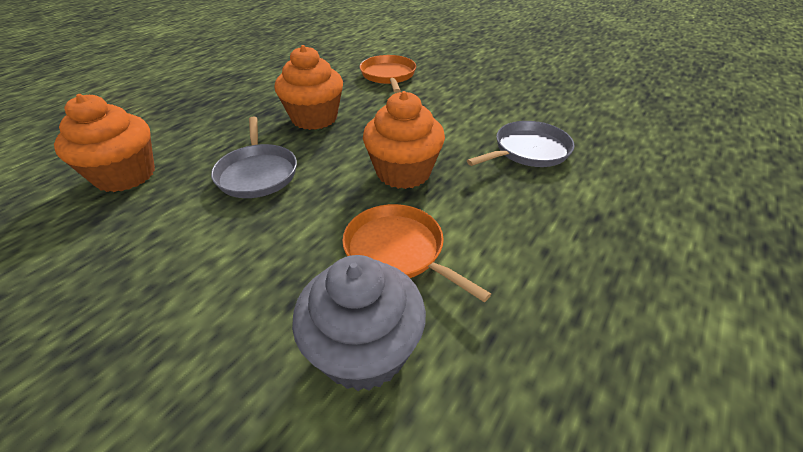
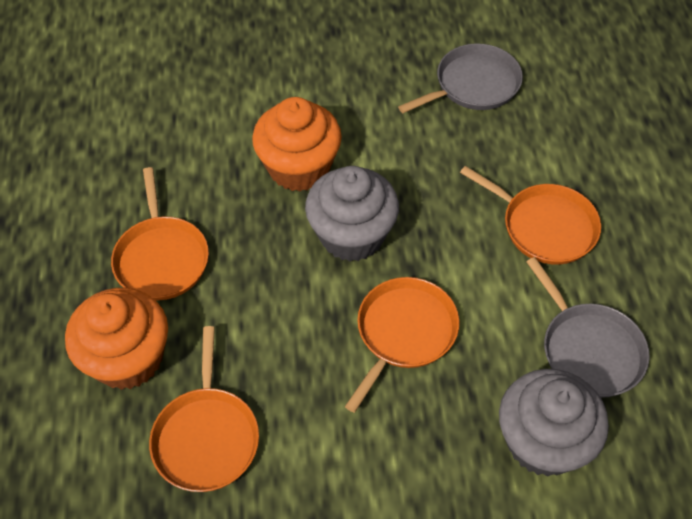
grey cupcake: [292,255,426,391] = 1 -> [305,166,399,262] [499,369,609,477] = 2
orange cupcake: [54,94,155,192] [274,45,343,130] [363,91,445,189] = 3 -> [65,288,168,390] [252,97,342,192] = 2
orange pan: [342,204,491,302] [360,55,416,93] = 2 -> [111,167,209,300] [149,326,259,492] [345,277,459,413] [460,166,601,265] = 4

